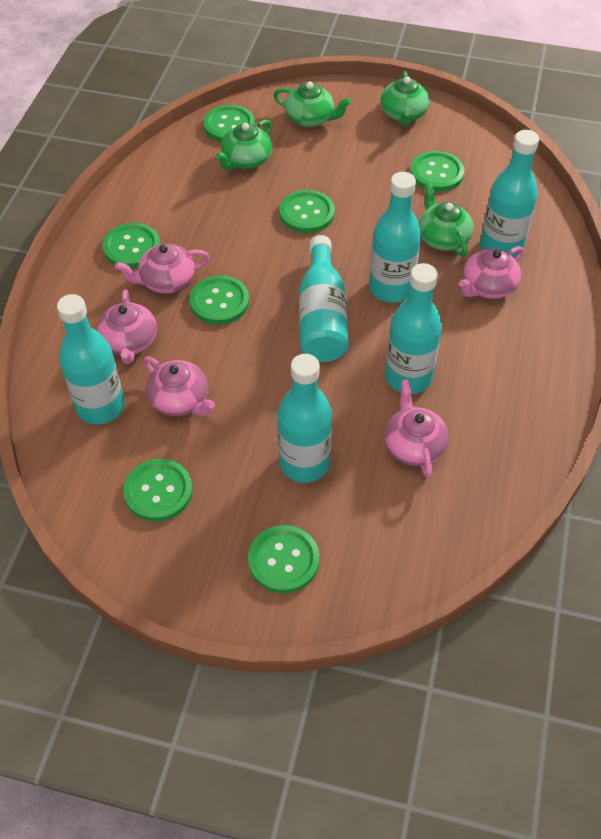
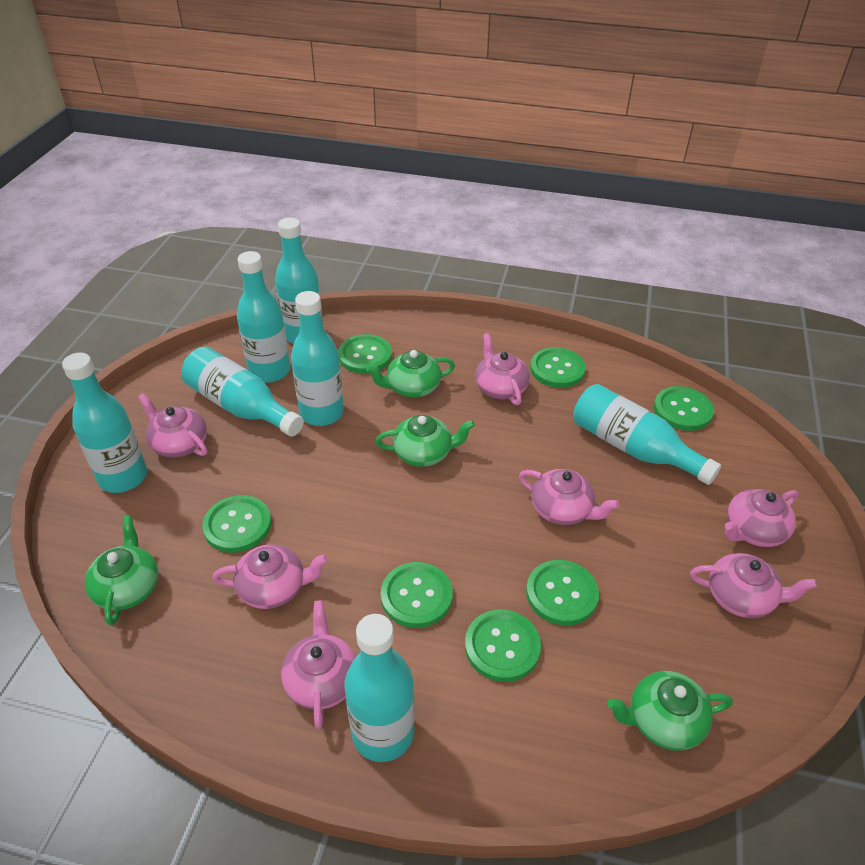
pink teapot: [97,290,157,364] [115,244,209,293] [143,356,215,416] [384,380,449,479] [459,246,524,299] = 5 -> [138,393,207,458] [212,544,328,609] [281,600,356,729] [475,333,530,405] [519,469,619,525] [690,553,817,618] [725,489,799,547] = 7
turquoise bottle: [57,294,125,424] [277,354,332,483] [299,235,349,362] [369,172,421,303] [385,263,442,394] [480,130,539,258] = 6 -> [62,353,147,493] [181,347,304,437] [237,251,290,383] [275,218,324,344] [291,291,344,426] [344,614,415,762] [573,384,721,485] = 7

